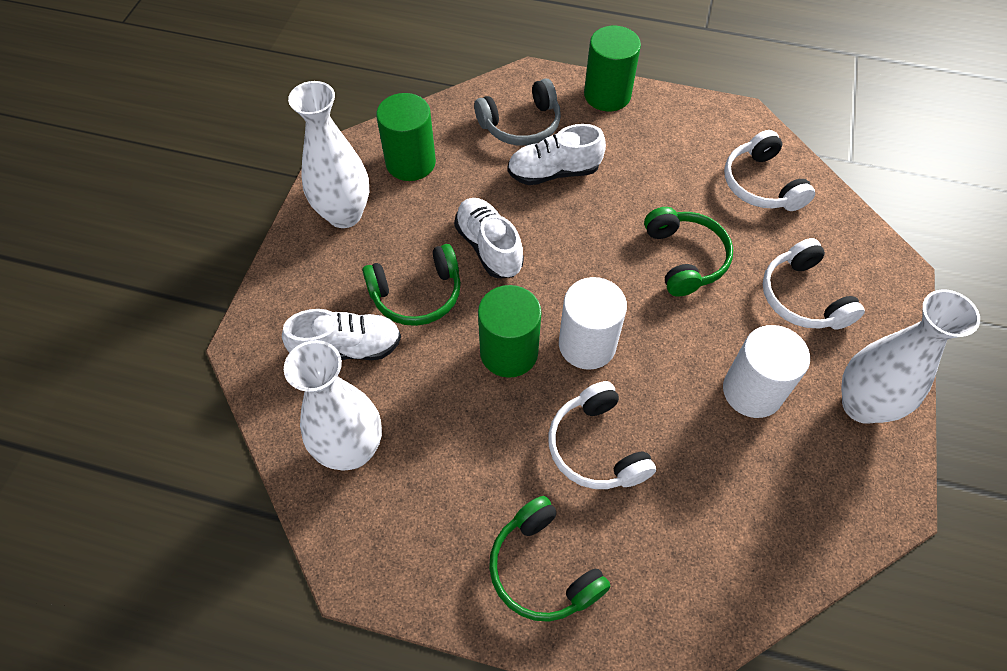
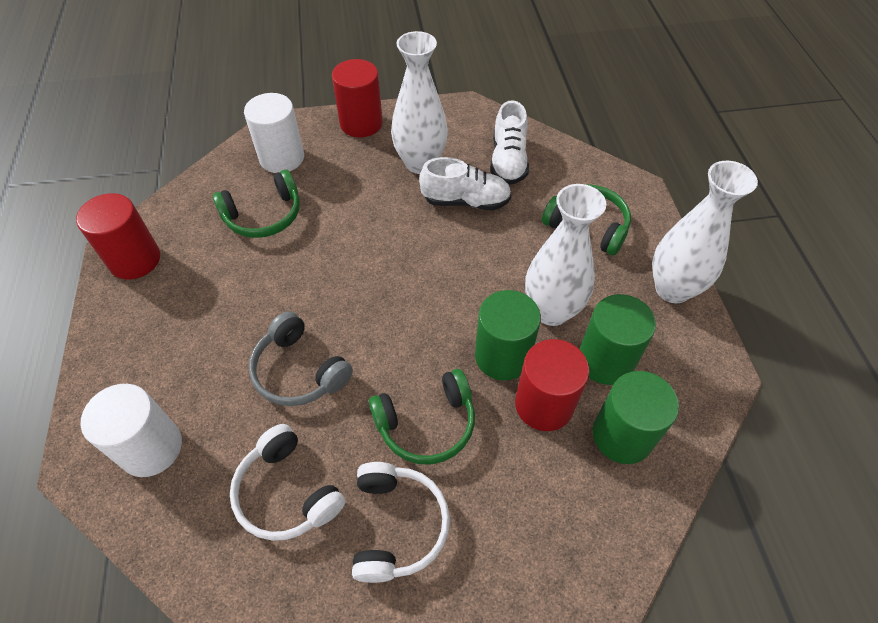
red cylinder: none = 0 -> [76,193,160,280] [332,59,383,137] [515,339,589,431] = 3
white headphones: [548,381,656,489] [724,130,815,211] [763,238,865,330] = 3 -> [230,424,345,541] [352,462,450,583] = 2
white shoe: [282,309,401,360] [454,198,524,278] [507,124,606,185] = 3 -> [419,157,512,211] [490,100,529,185] = 2

